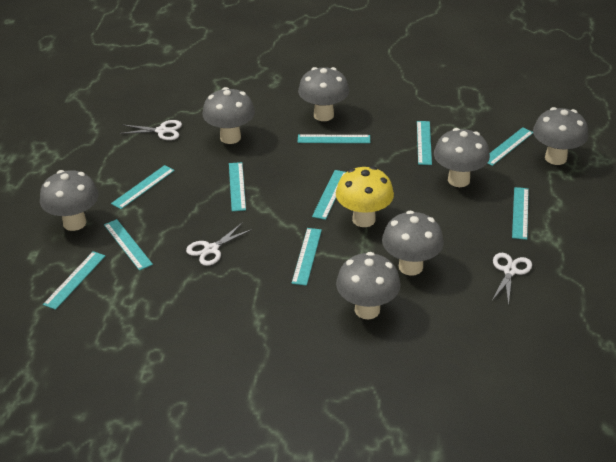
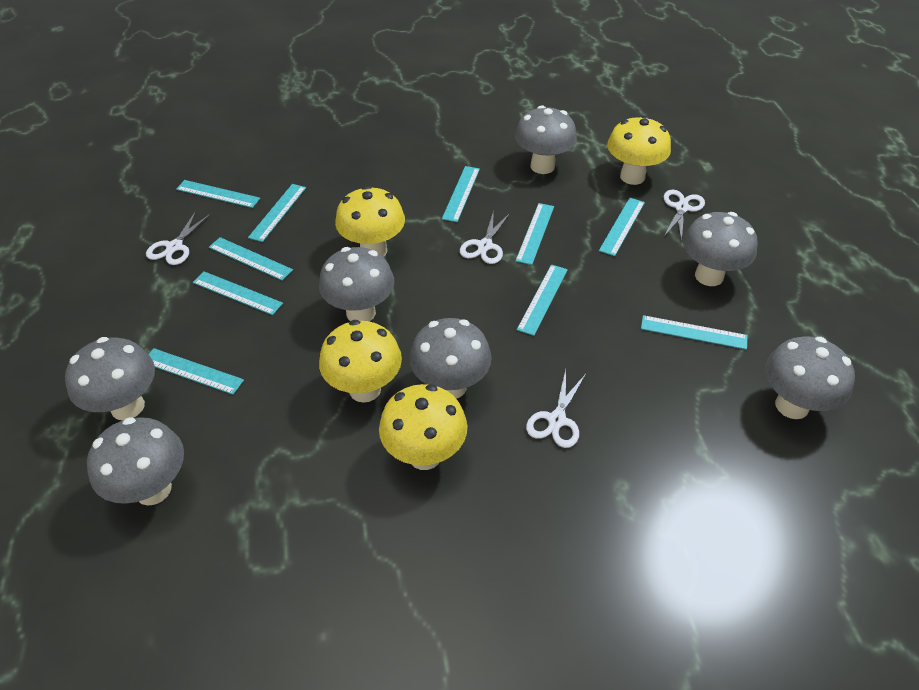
white scissors: [119,120,182,140] [186,223,253,266] [492,253,532,306] = 3 -> [146,211,211,265] [460,210,510,264] [526,369,586,448] [664,190,705,242] = 4
yellow mushroom: [336,166,394,227] = 1 -> [319,320,402,403] [335,186,405,257] [379,384,468,470] [607,116,671,185] = 4

